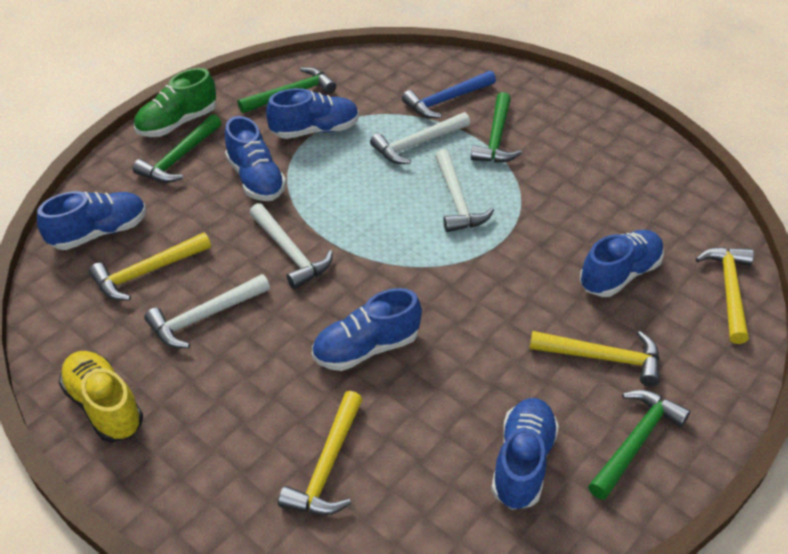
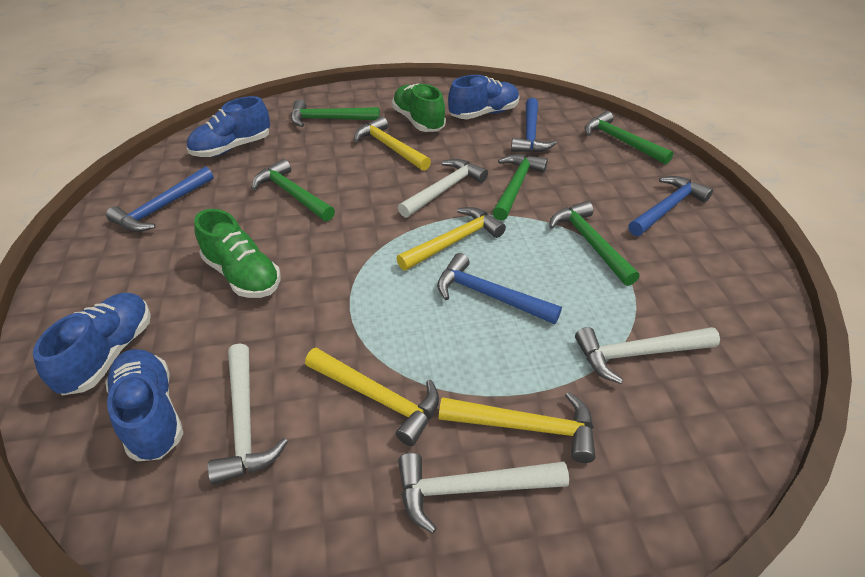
blue hammer: [402,71,496,118] = 1 -> [106,167,214,232] [437,253,562,324] [511,98,557,153] [628,176,713,236] = 4
blue shoe: [37,191,146,250] [225,116,286,201] [266,88,359,139] [312,288,422,371] [491,398,559,510] [580,230,664,297] = 6 -> [33,293,151,395] [105,349,183,461] [186,96,270,157] [448,75,520,119] = 4
green hammer: [133,114,221,183] [237,67,336,113] [471,92,522,163] [588,390,690,500] = 4 -> [252,159,335,221] [291,99,380,127] [492,154,548,221] [549,201,639,286] [585,111,674,165] = 5
green shoe: [134,68,216,137] = 1 -> [194,209,281,298] [392,84,446,132] = 2
yellow shoe: [59,351,143,442] = 1 -> none = 0

